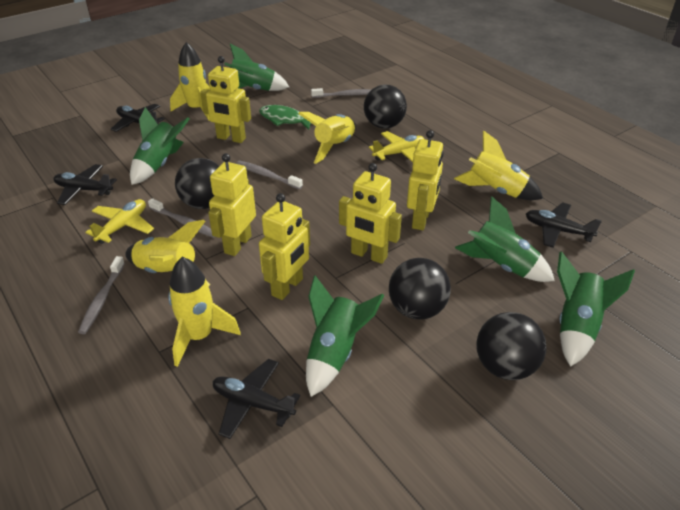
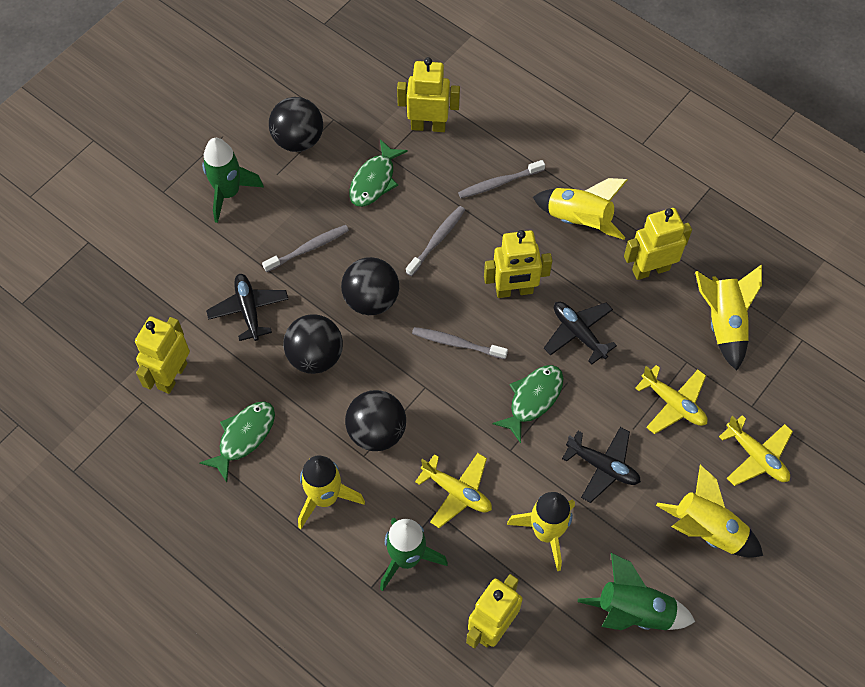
black plane: [54,164,117,205] [111,104,165,132] [213,359,300,439] [526,202,602,248] = 4 -> [206,274,288,341] [544,302,617,365] [562,427,641,503] = 3
green fish: [259,105,311,130] = 1 -> [200,401,275,482] [349,139,408,207] [492,365,563,443] = 3
green rocket: [130,107,189,185] [224,44,289,91] [306,275,385,397] [455,196,555,282] [557,251,635,367] = 5 -> [202,138,264,223] [380,518,448,591] [578,553,695,630] = 3
yellow plane: [85,199,154,244] [369,131,424,162] = 2 -> [415,453,492,528] [635,365,708,434] [719,415,793,486] = 3

